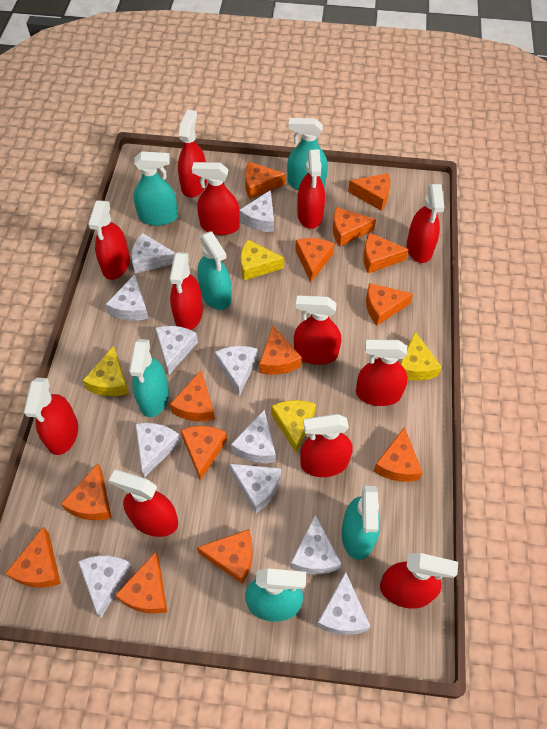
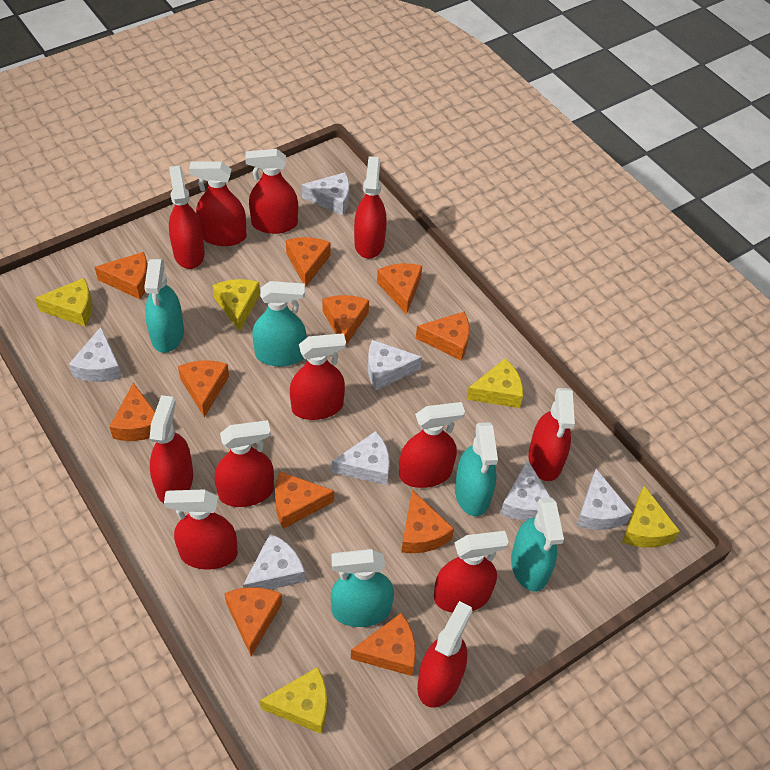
orange cheese: [5,527,61,588] [61,464,112,520] [115,552,167,614] [170,370,215,421] [181,426,227,481] [197,529,252,584] [245,162,285,199] [259,326,302,375] [295,238,335,282] [333,207,376,247] [348,173,390,210] [363,233,409,273] [366,283,413,325] [374,427,423,482] = 14 -> [95,252,148,299] [109,383,155,441] [178,360,229,417] [224,587,282,656] [275,471,334,529] [286,237,331,288] [323,295,369,345] [351,613,416,676] [377,263,422,315] [401,490,454,553] [416,311,469,360] = 11
turquoise spray bottle: [129,339,169,417] [133,151,178,226] [197,232,232,310] [245,568,306,622] [287,118,328,190] [341,486,380,560] = 6 -> [144,259,184,353] [252,281,307,367] [331,549,394,627] [455,422,498,516] [511,498,564,592] = 5
white cheese: [78,556,132,618] [106,274,149,321] [131,233,176,273] [135,423,181,477] [155,326,198,375] [215,346,258,396] [229,464,281,513] [231,410,276,463] [239,190,274,232] [290,515,341,574] [317,572,371,635] = 11 -> [69,327,122,382] [243,533,305,589] [302,172,349,216] [332,431,390,485] [368,340,422,391] [500,459,551,521] [576,469,632,530] = 7
yellow cheese: [83,346,129,396] [241,240,284,280] [271,400,316,453] [400,331,442,381] = 4 -> [35,278,92,327] [212,279,260,332] [260,667,327,734] [466,358,523,408] [622,486,680,548] = 5

